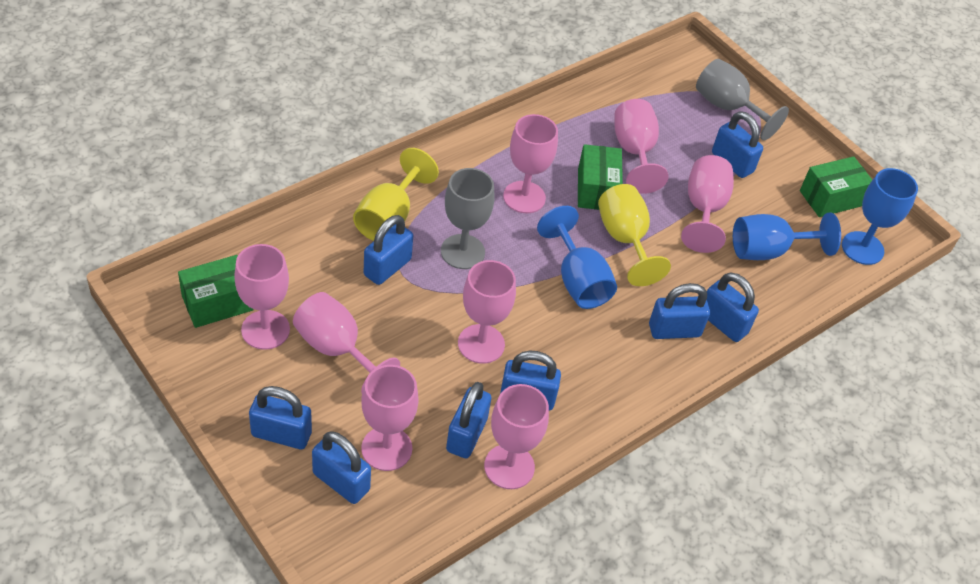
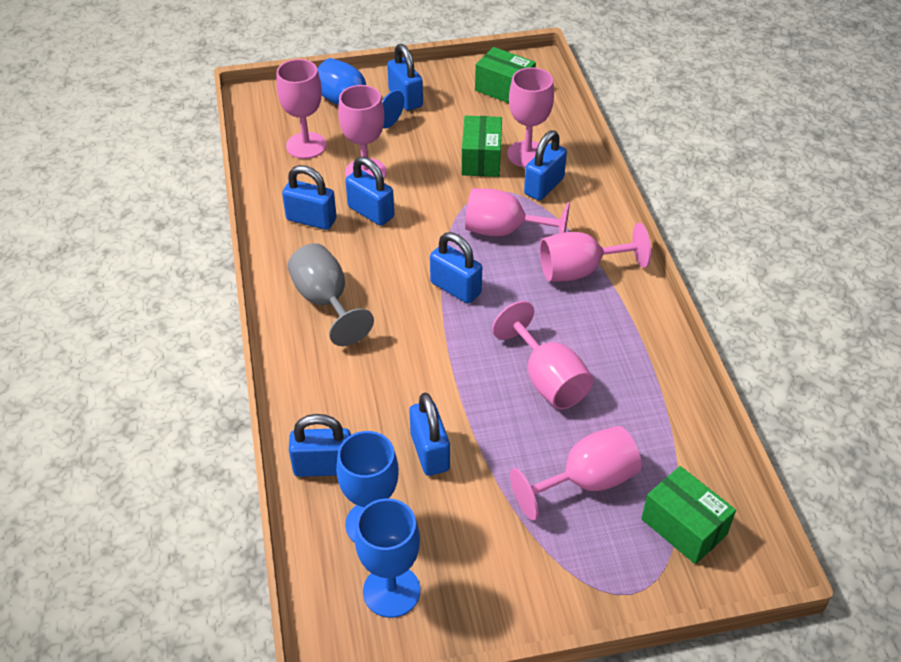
blue padlock: [249,386,312,449] [312,431,371,504] [364,215,413,285] [446,382,491,458] [500,351,561,411] [649,283,710,339] [707,272,759,342] [712,111,763,178] = 8 -> [282,165,337,230] [289,414,351,477] [345,157,394,226] [387,44,423,111] [409,393,450,476] [430,232,482,304] [524,130,567,201] = 7
grey goblet: [441,168,495,269] [696,59,789,141] = 2 -> [287,243,374,346] = 1
pink goblet: [234,244,290,350] [293,292,400,392] [361,365,419,471] [458,260,516,364] [484,384,549,489] [503,114,558,213] [614,99,668,194] [681,155,734,253] = 8 -> [276,59,327,159] [338,85,386,179] [465,188,570,236] [492,301,593,409] [507,67,554,168] [510,426,641,521] [540,223,651,282] = 7
yellow goblet: [353,148,439,241] [598,184,671,286] = 2 -> none = 0

